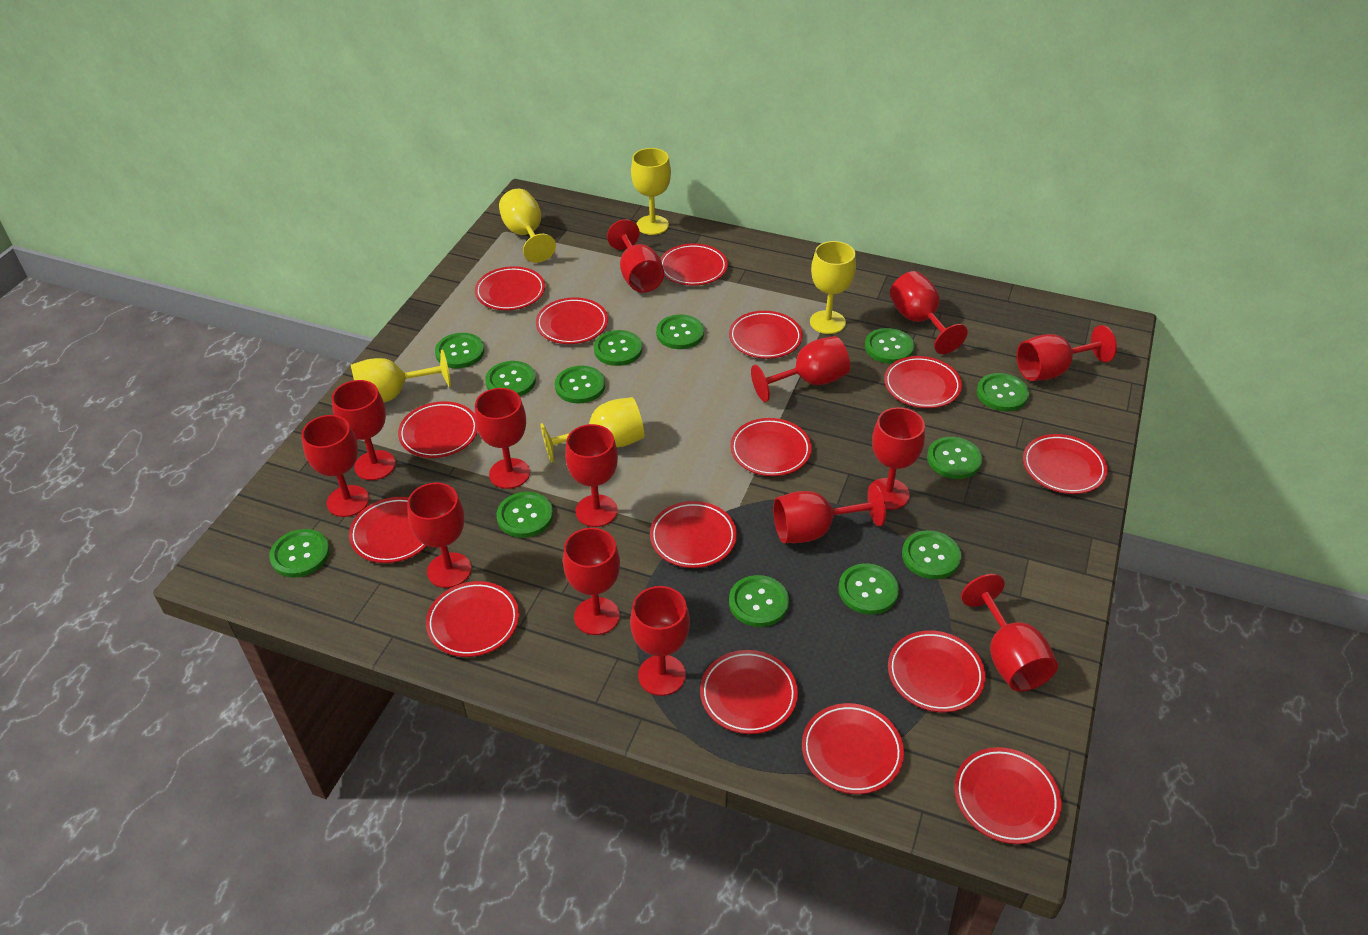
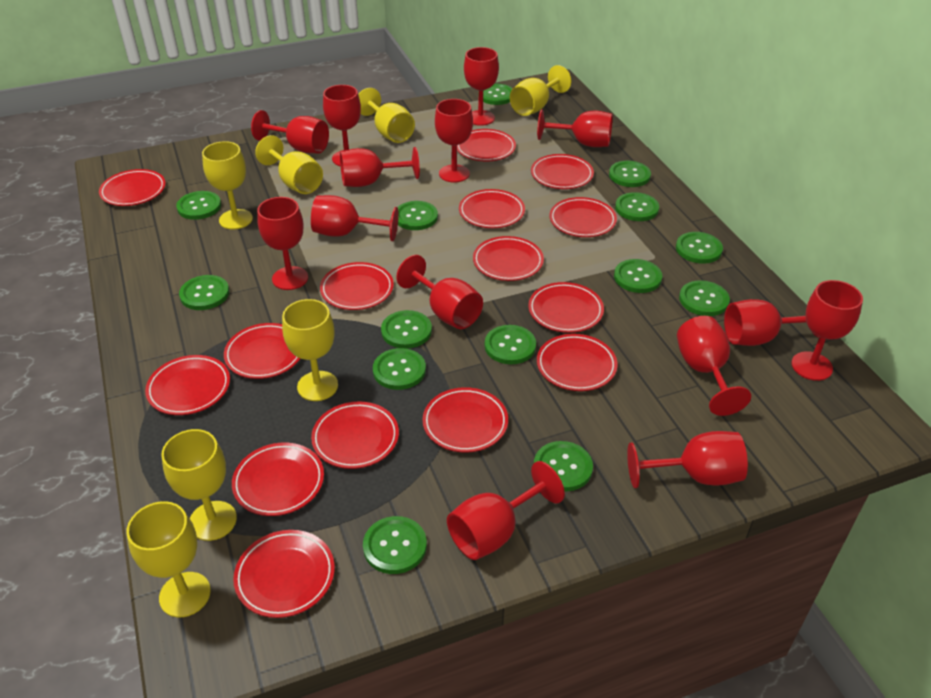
green button: [269,529,330,578] [435,333,484,369] [485,361,536,396] [497,492,553,538] [555,366,605,403] [594,330,643,366] [656,315,704,349] [729,575,789,627] [838,563,899,615] [865,328,914,364] [902,530,961,579] [927,437,982,479] [977,373,1029,411] = 13 -> [176,191,221,220] [179,275,229,310] [363,516,427,574] [373,348,426,390] [381,310,432,349] [398,201,438,230] [478,83,513,105] [485,325,536,364] [534,441,593,491] [609,161,651,187] [614,259,662,293] [615,192,659,221] [676,232,723,264] [679,280,730,316] = 14
yellow goblet: [351,350,451,403] [499,189,556,263] [540,397,644,463] [631,148,671,235] [810,241,856,334] = 5 -> [126,501,211,617] [161,429,237,541] [202,141,253,230] [255,135,323,194] [282,299,338,401] [358,88,415,143] [510,65,572,116] = 7

